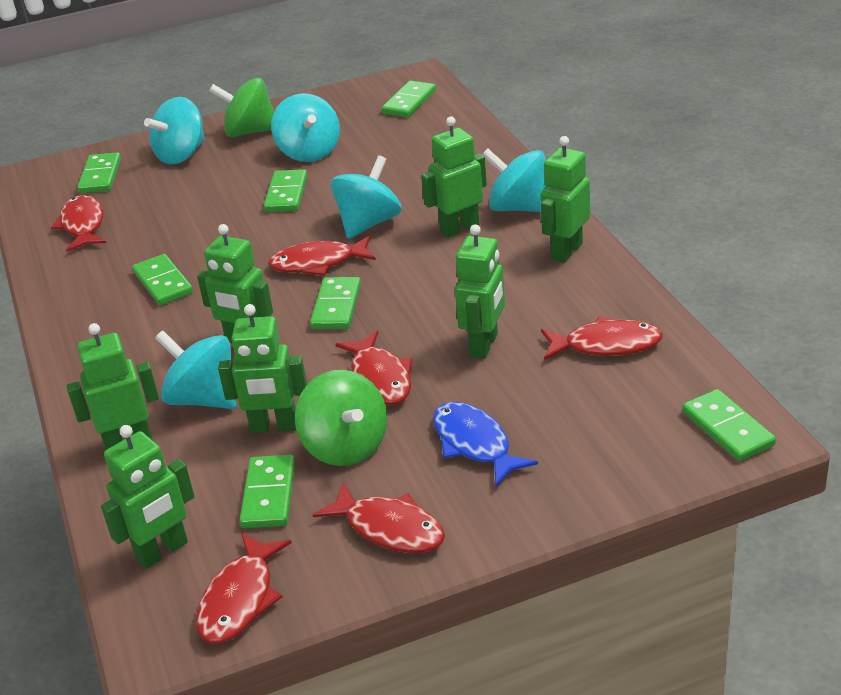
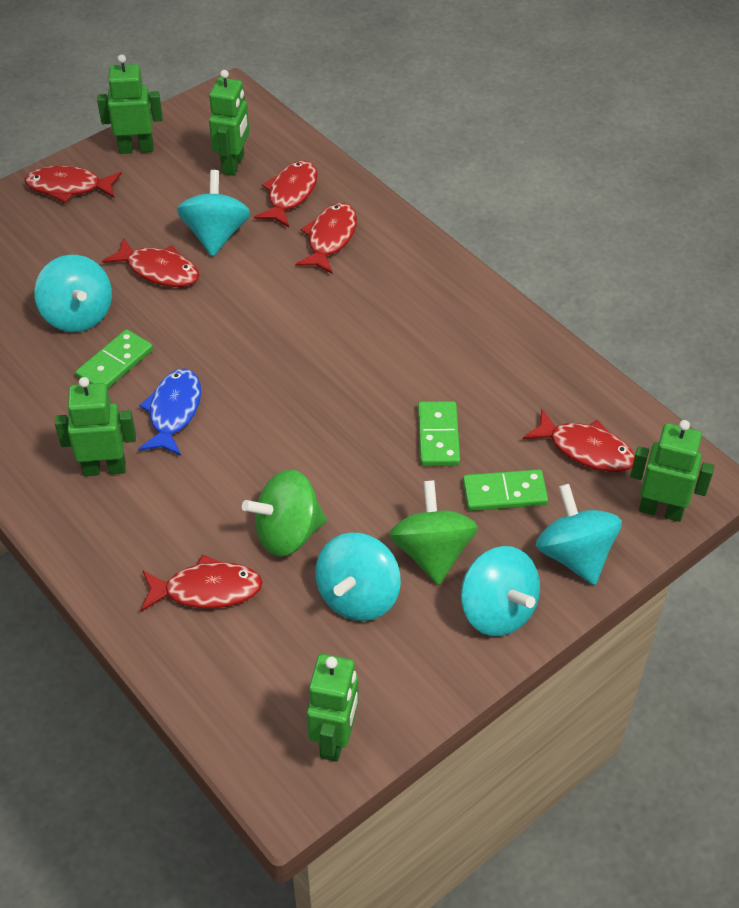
green domino: [77,152,121,193] [132,254,193,305] [239,455,295,528] [264,169,307,212] [310,277,361,329] [381,81,436,117] [682,389,776,461] = 7 -> [76,329,153,389] [418,401,460,466] [463,469,548,511] = 3
green robot: [67,323,159,450] [101,425,195,569] [197,224,273,343] [218,304,307,433] [421,116,487,238] [455,224,505,359] [541,136,590,263] = 7 -> [55,377,136,476] [97,54,163,154] [209,70,249,176] [307,654,359,762] [630,420,714,522] = 5

